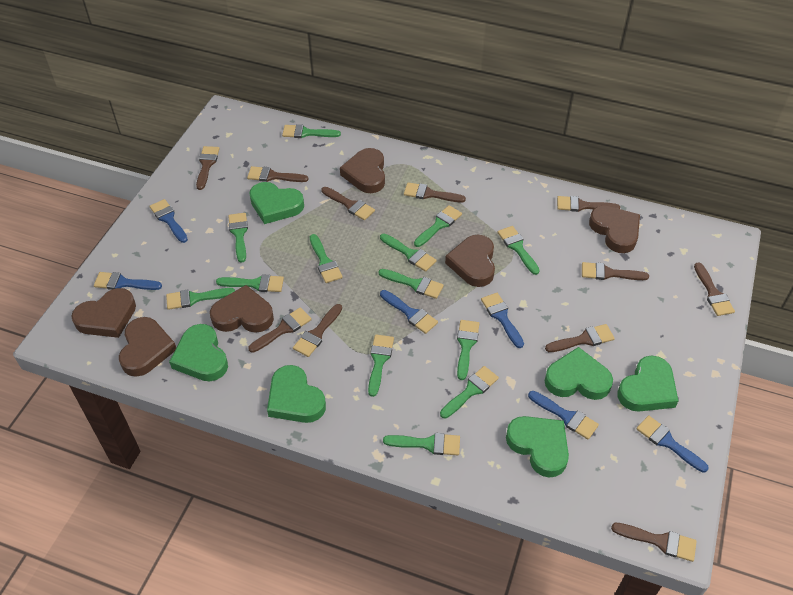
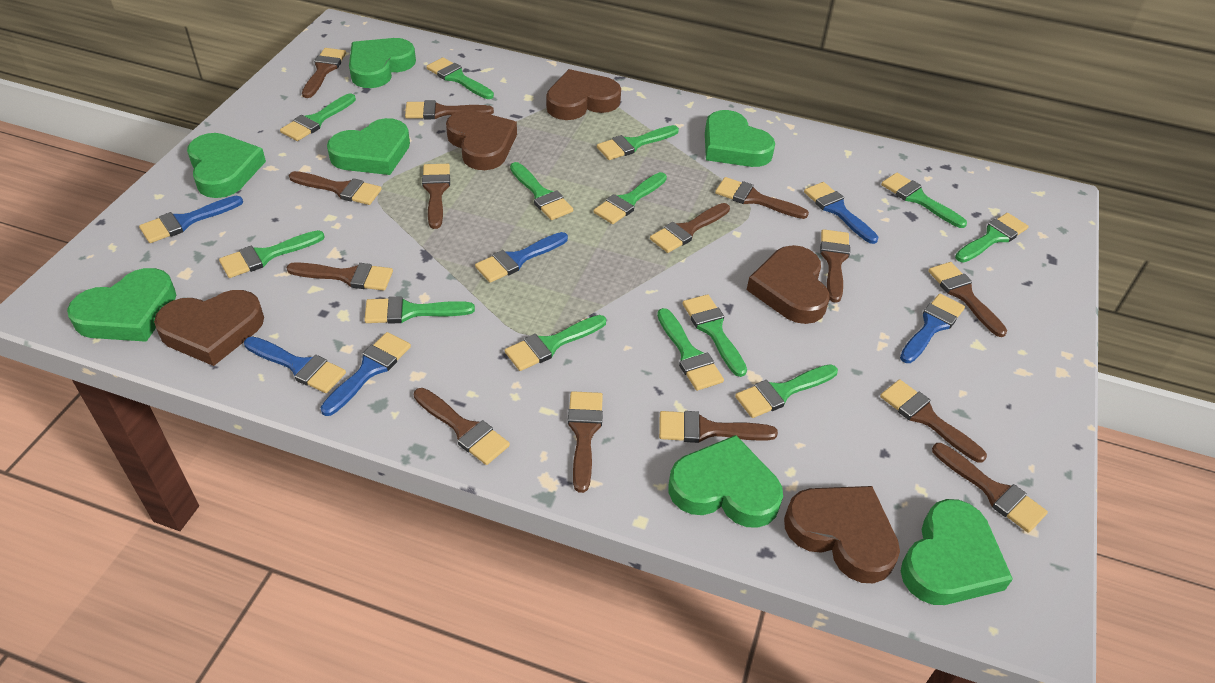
brown brush: [196,146,219,190] [247,166,308,182] [248,307,312,353] [293,304,342,357] [321,187,375,220] [404,182,466,202] [545,324,615,352] [557,196,620,212] [582,262,649,280] [611,523,697,562] [694,262,735,316] = 11 -> [287,262,393,291] [289,171,382,205] [302,48,346,98] [405,100,494,119] [414,388,510,465] [422,164,450,229] [568,391,603,493] [650,203,730,253] [659,411,778,443] [715,177,809,219] [820,229,850,303] [880,379,987,462] [928,262,1007,337] [932,443,1048,533] = 14
brown heart: [71,288,136,338] [119,317,176,377] [210,285,274,333] [340,148,385,193] [445,235,495,287] [589,206,640,253] = 6 -> [154,290,264,366] [446,110,517,170] [546,69,621,120] [747,245,830,324] [784,486,900,583] = 5
green heart: [169,324,228,381] [249,182,304,224] [267,365,326,423] [506,416,569,478] [545,347,613,400] [617,356,678,412] = 6 -> [67,268,176,342] [187,133,266,198] [327,118,410,175] [349,38,416,88] [668,435,783,528] [705,110,775,167] [901,499,1013,605] = 7

